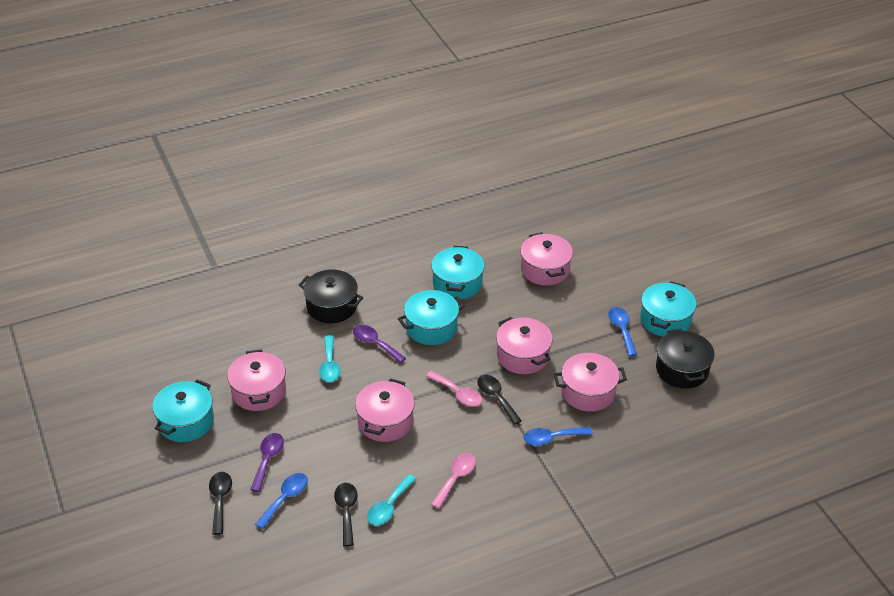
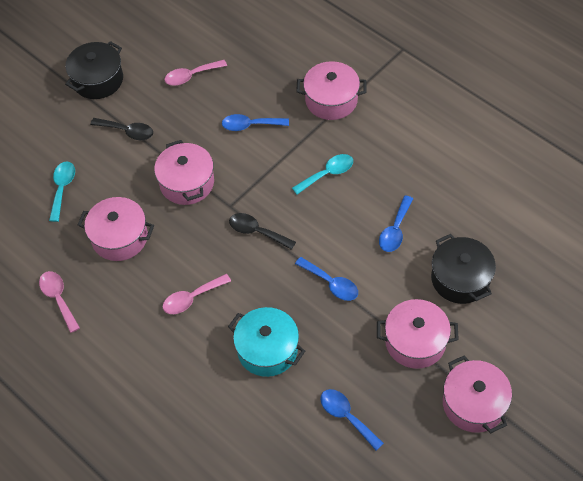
black spoon: [209,472,232,535] [334,483,358,547] [477,375,522,425] = 3 -> [90,118,153,140] [229,213,296,250] = 2
blue spoon: [255,473,308,529] [524,427,593,446] [608,307,637,356] = 3 -> [222,114,289,131] [295,257,358,301] [320,389,384,451] [379,195,413,252] = 4
pink spoon: [426,371,482,406] [431,453,476,509] = 2 -> [39,271,80,333] [163,274,231,314] [165,60,227,86] = 3
purple spoon: [250,433,284,492] [353,325,406,363] = 2 -> none = 0
turquoise pot: [152,379,214,442] [398,290,465,345] [431,246,484,300] [640,281,696,337] = 4 -> [228,307,305,377] = 1

